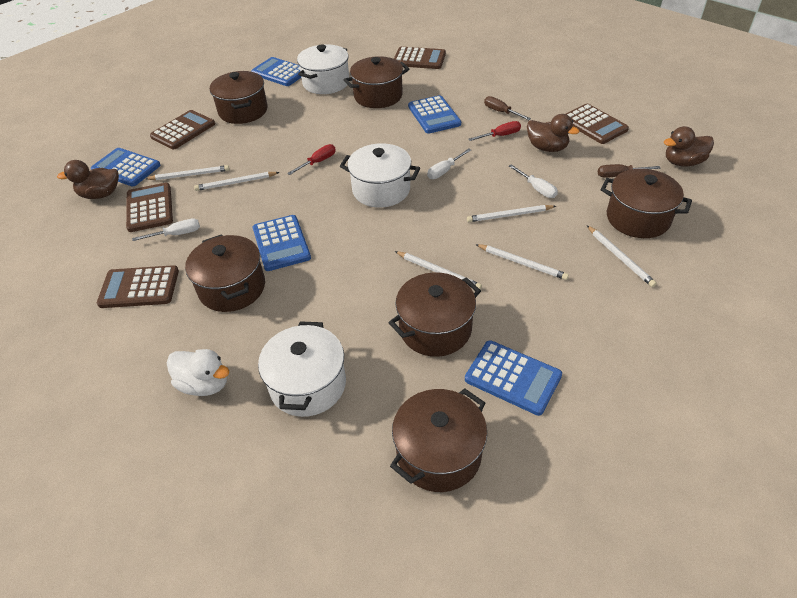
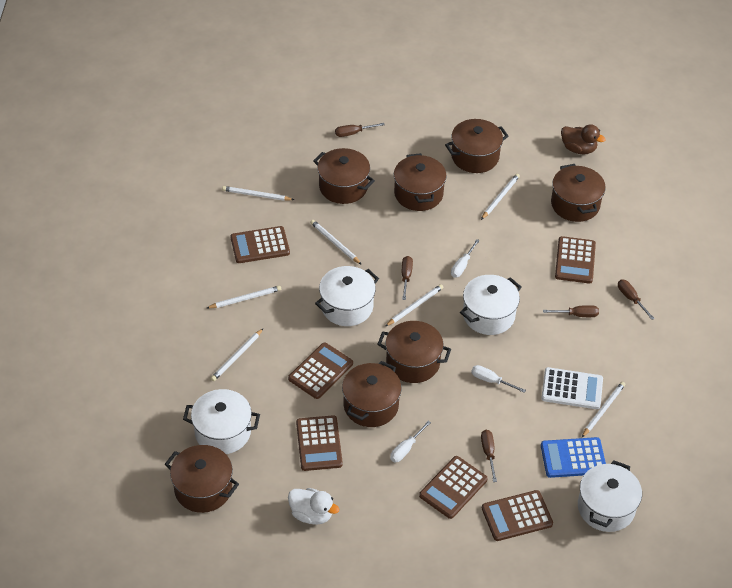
blue calculator: [91,148,160,187] [251,57,301,86] [253,215,311,271] [408,95,461,134] [465,340,562,416] = 5 -> [541,437,606,478] = 1
brown calculator: [97,265,179,308] [126,183,173,232] [150,110,215,149] [394,47,446,69] [566,104,629,144] = 5 -> [231,226,290,263] [288,343,353,399] [296,415,343,471] [419,456,488,519] [482,490,553,541] [555,236,596,284] = 6
brown duck: [57,160,119,199] [527,114,579,152] [664,126,714,167] = 3 -> [561,124,606,155] = 1
brown pot: [185,234,265,312] [210,71,268,124] [344,56,409,108] [388,272,481,357] [390,388,487,492] [601,169,692,238] = 6 -> [165,445,239,513] [313,148,375,204] [342,361,402,427] [377,321,451,383] [394,153,447,211] [445,119,509,173] [551,164,606,222] = 7
brown screwdriver: [484,96,531,120] [598,164,661,178] = 2 -> [335,123,385,137] [402,256,413,300] [481,430,497,482] [543,305,599,317] [618,279,655,320] = 5
red screwdriver: [287,144,336,175] [468,121,521,141] = 2 -> none = 0
white calculator: none = 0 -> [541,367,603,409] = 1
white pencil: [145,165,230,180] [194,172,280,191] [395,251,482,289] [467,205,556,222] [475,244,569,280] [587,225,657,287] = 6 -> [207,286,281,308] [211,329,263,381] [222,186,294,201] [310,220,362,265] [386,284,443,326] [481,174,520,220] [582,382,625,437] = 7
white pot: [258,321,346,417] [297,44,349,94] [340,143,420,208] = 3 -> [183,389,260,454] [315,266,379,326] [460,275,522,335] [578,460,642,532] = 4

